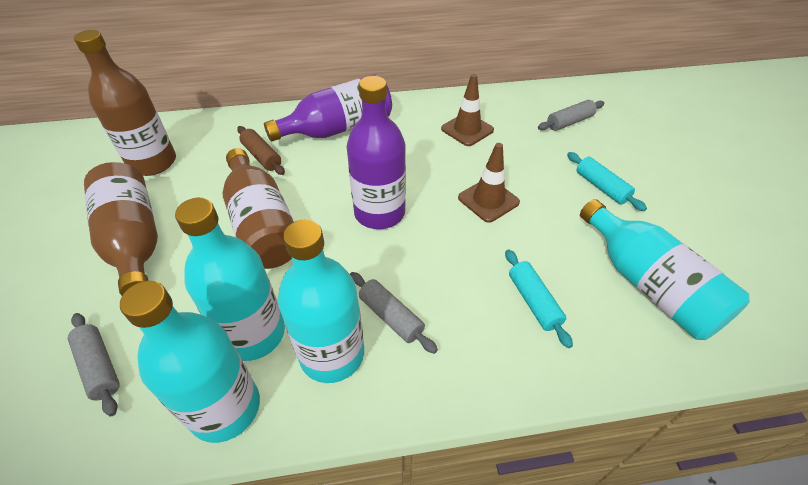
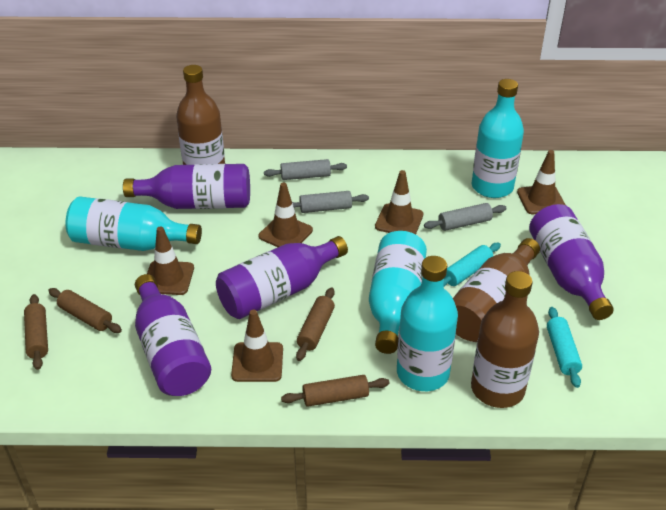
brown rolling pin: [237,126,285,175] = 1 -> [24,294,48,370] [48,288,122,333] [281,375,389,407] [296,287,335,361] = 4
brown traffic cone: [441,74,494,146] [458,143,520,223] = 2 -> [147,226,194,295] [231,310,283,382] [259,183,313,247] [375,170,423,234] [517,150,566,214] = 5
purple bottle: [264,74,392,142] [346,76,406,229] = 2 -> [123,164,250,209] [135,274,211,396] [216,236,348,319] [529,204,614,320] = 4

